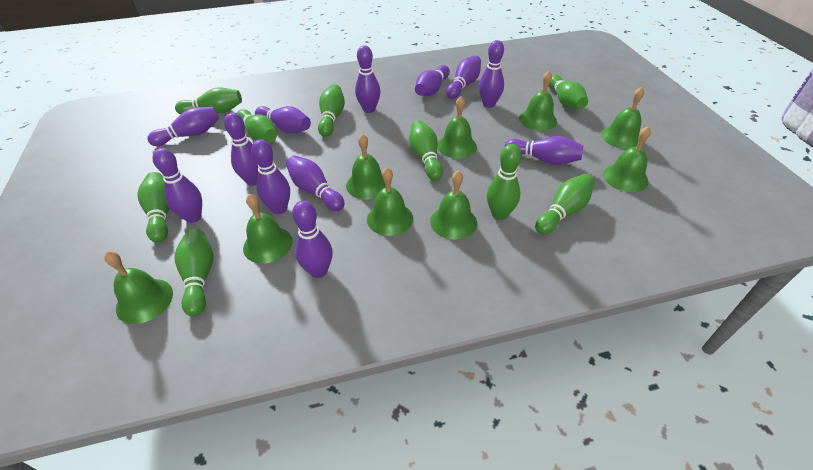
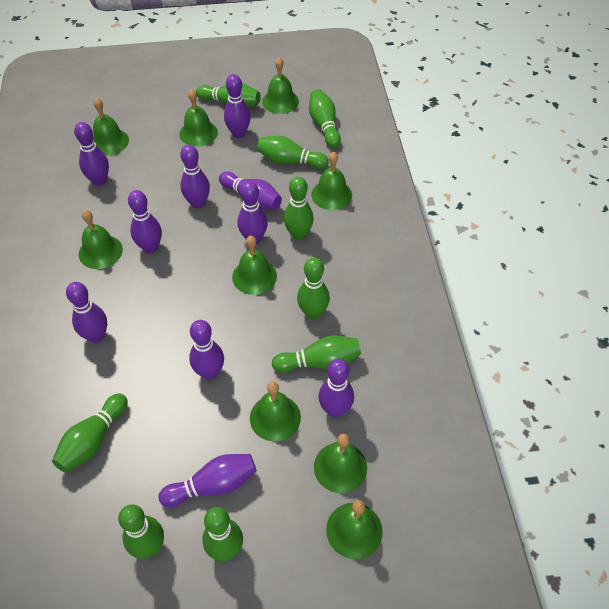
purple bowling pin: [147,107,219,146] [152,148,202,223] [224,113,258,186] [251,139,290,214] [255,106,311,133] [286,155,345,211] [292,201,333,278] [355,45,380,113] [415,65,450,96] [446,55,481,99] [479,40,504,108] [504,136,584,165] = 12 -> [66,282,107,343] [74,122,109,186] [128,190,162,253] [159,454,257,507] [180,145,210,208] [189,320,224,380] [219,171,282,209] [224,74,251,138] [237,181,268,244] [318,359,354,418] = 10

